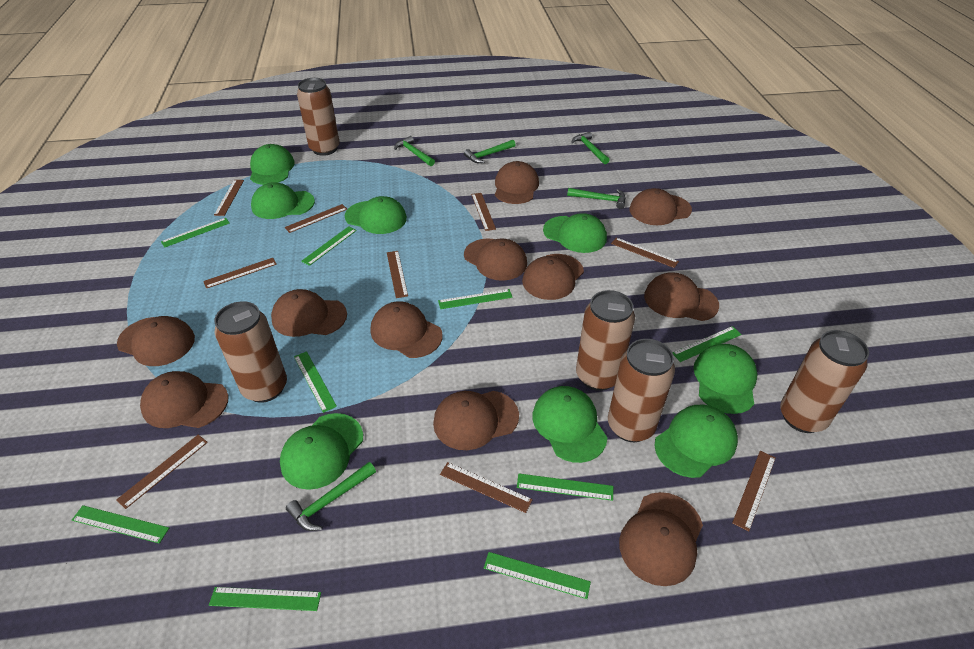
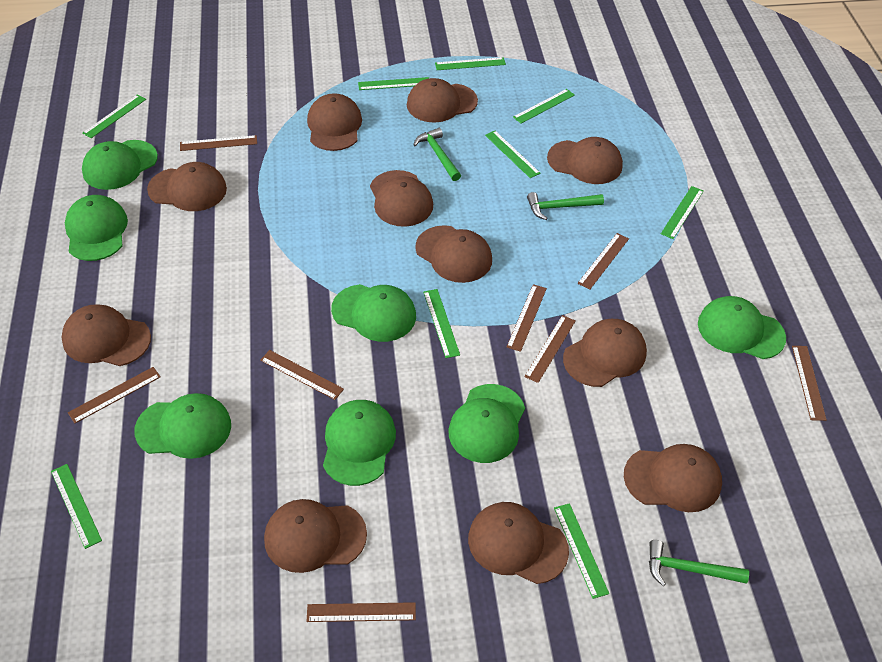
brown can: [214,301,287,403] [297,78,340,156] [576,290,635,391] [608,339,675,442] [780,330,869,433] = 5 -> none = 0
brown ruler: [116,435,208,509] [203,258,277,289] [214,180,244,216] [285,204,347,233] [387,251,408,298] [440,462,533,513] [471,193,496,231] [611,238,679,268] [732,451,776,531] = 9 -> [68,367,161,423] [180,135,257,151] [260,350,344,400] [306,602,416,622] [507,284,547,352] [524,315,575,383] [577,233,629,290] [792,346,827,421] = 8
green cap: [250,144,295,185] [251,182,315,219] [280,413,363,490] [345,196,407,234] [532,386,608,463] [543,213,607,253] [654,405,738,478] [693,344,758,414] = 8 -> [65,195,128,261] [82,140,158,190] [134,393,231,459] [323,400,396,486] [331,284,416,342] [449,384,525,463] [698,296,786,359] = 7
green hammer: [286,462,376,531] [394,136,435,166] [464,140,515,163] [567,188,626,209] [571,132,609,164] = 5 -> [413,128,461,181] [527,192,604,220] [649,540,749,586] = 3

